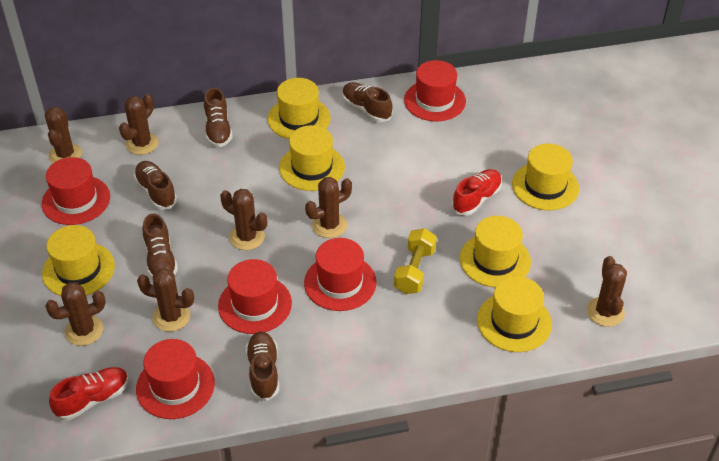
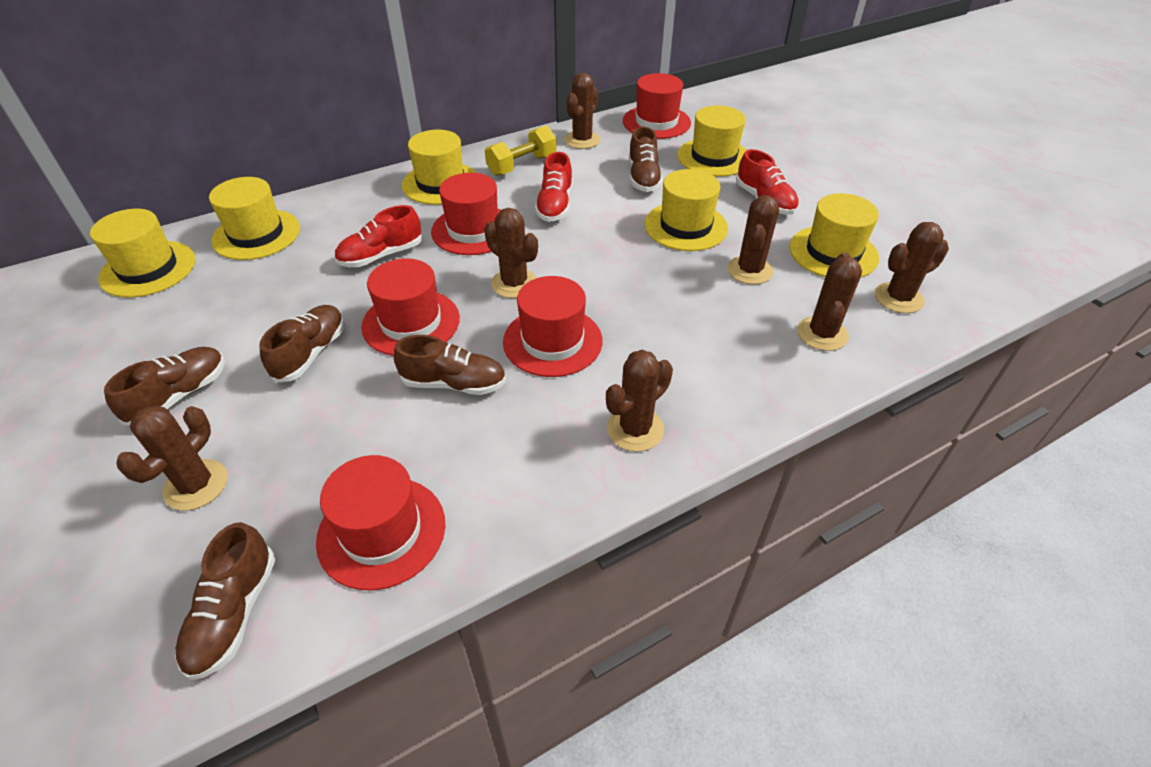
red shoe: [49,367,129,420] [452,169,502,216] = 2 -> [334,205,422,267] [535,152,573,222] [736,149,799,215] = 3

